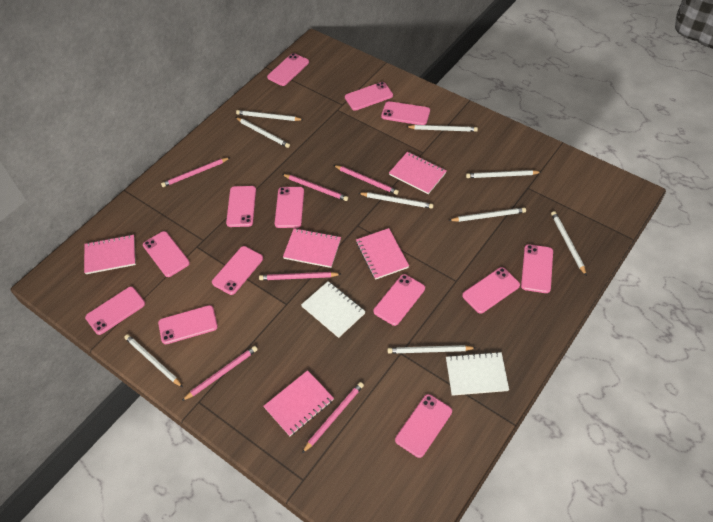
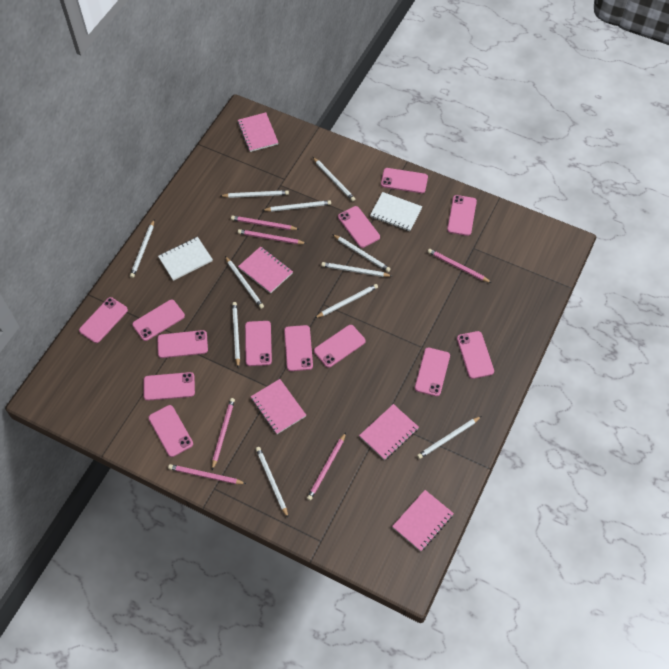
white pencil: [124,334,183,387] [235,117,290,148] [236,110,304,121] [359,192,434,209] [388,345,476,354] [406,125,478,132] [449,207,526,222] [466,170,541,178] [551,211,587,276] = 9 -> [130,220,154,278] [221,190,289,198] [225,256,264,309] [232,302,240,368] [256,447,288,518] [263,200,331,212] [313,157,355,201] [315,284,378,318] [321,262,392,277] [332,234,390,272] [417,416,481,459] = 11

